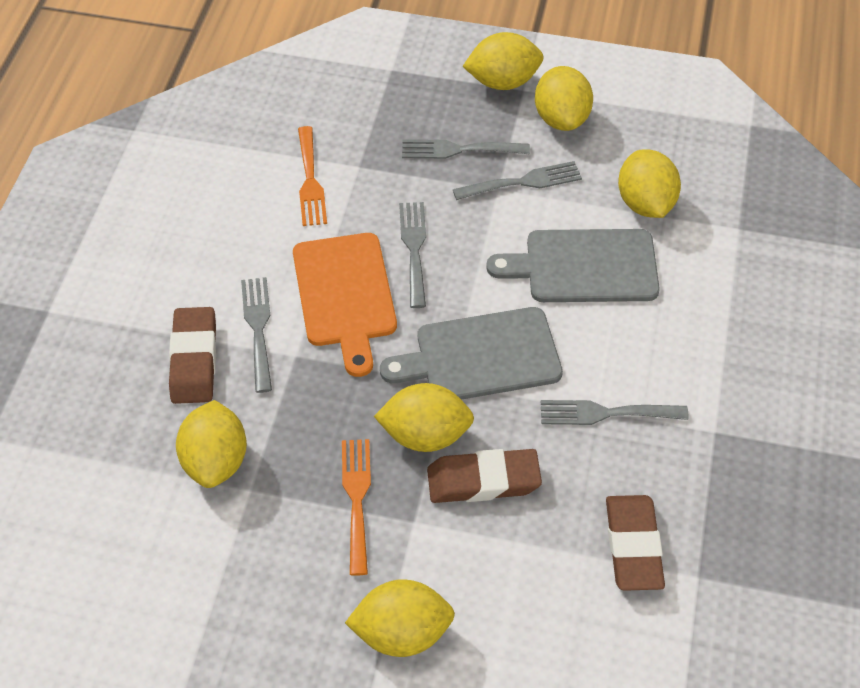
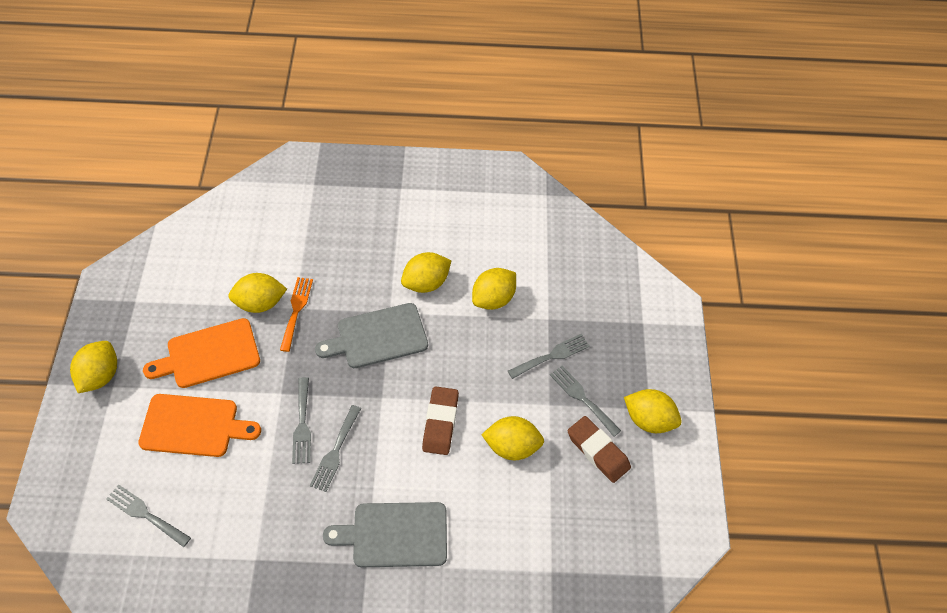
brown eraser: [169,307,216,404] [427,449,542,503] [606,495,665,591] = 3 -> [422,386,459,455] [568,416,631,483] = 2
orange cutting board: [293,233,397,377] = 1 -> [138,394,261,457] [143,318,260,388] = 2
orange fork: [298,126,327,226] [342,439,371,576] = 2 -> [280,277,313,352] = 1

